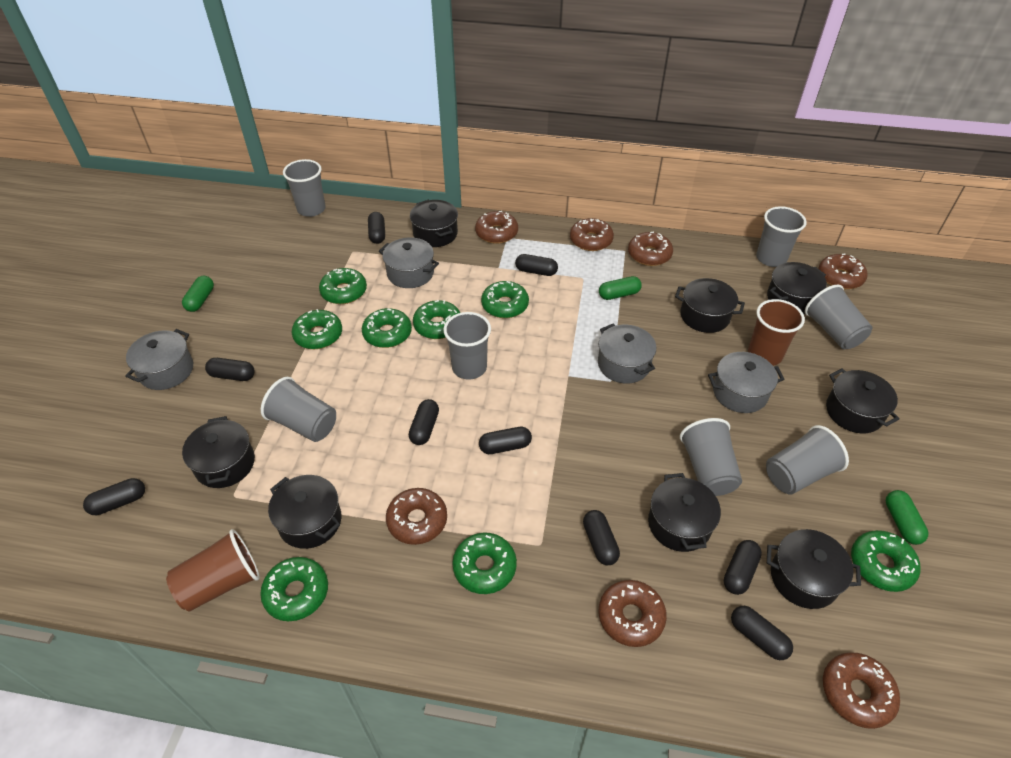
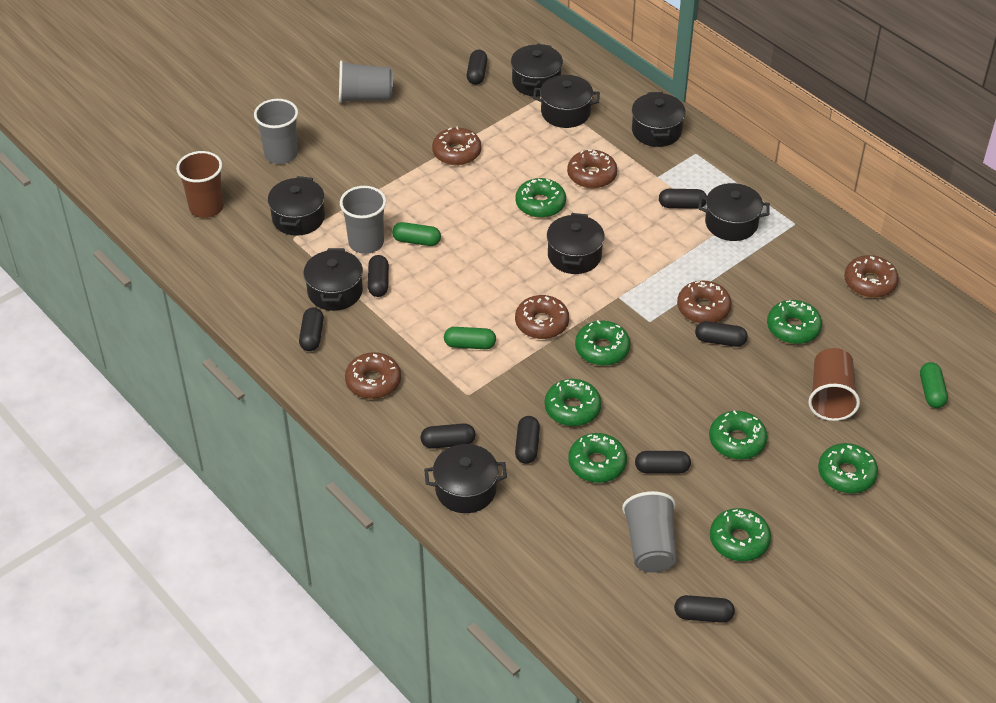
brown donut: [386,488,447,545] [475,211,518,244] [570,218,614,251] [599,580,667,647] [628,232,673,266] [818,254,868,289] [823,652,900,729] = 7 -> [345,352,401,399] [432,127,481,166] [515,295,569,339] [567,150,617,189] [677,281,732,323] [844,255,899,298] = 6
grey cup: [261,377,336,442] [283,159,326,217] [443,312,491,380] [680,418,742,496] [756,206,807,267] [766,425,849,495] [805,284,873,349] = 7 -> [254,99,298,164] [339,61,393,103] [340,186,386,254] [622,491,677,573] = 4
grey pot: [125,329,193,390] [379,237,439,288] [598,324,656,384] [708,352,784,413] = 4 -> none = 0

